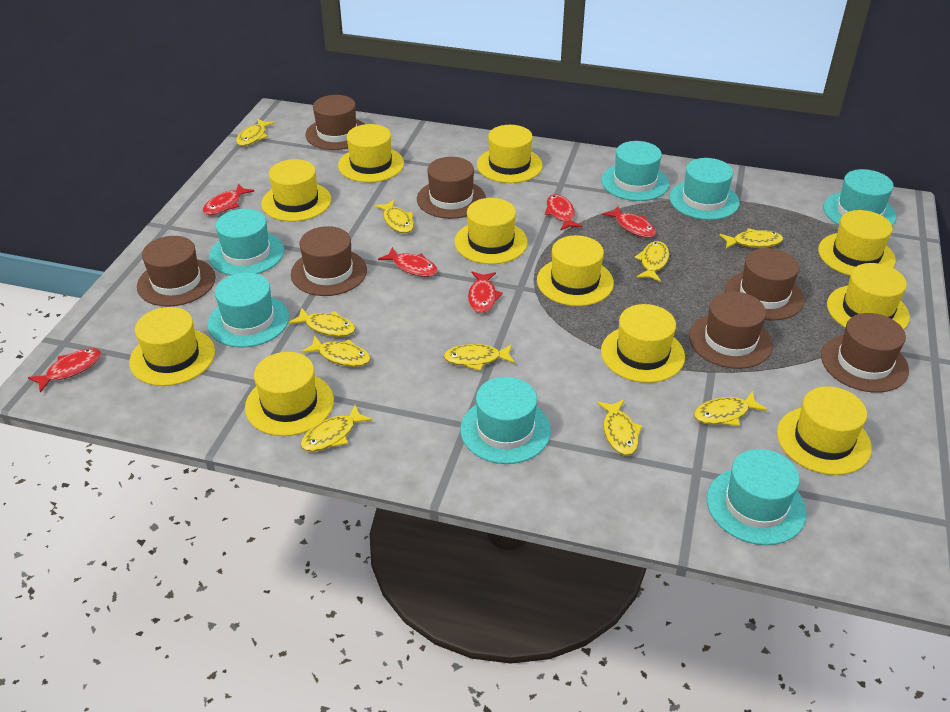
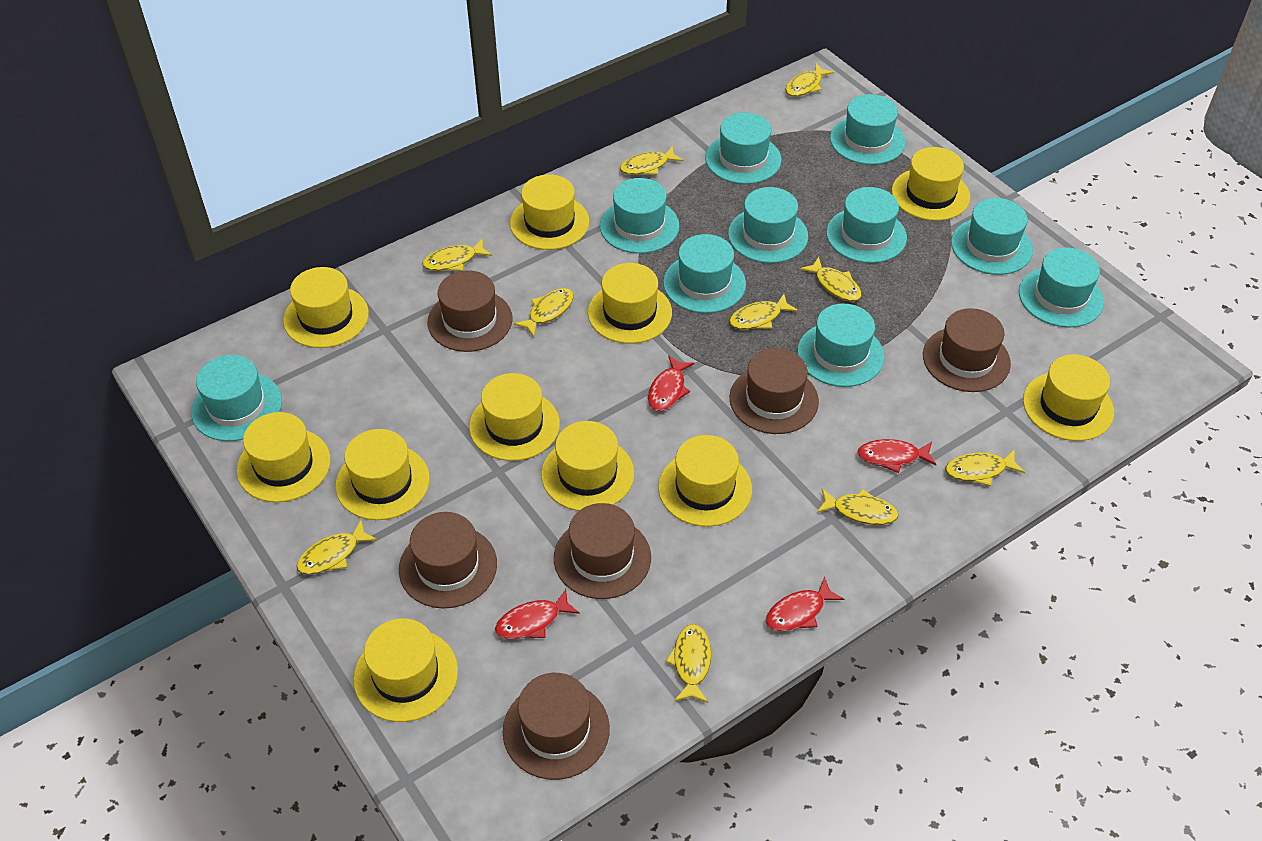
brown hat: [137,236,216,307] [291,226,367,296] [305,95,364,150] [417,157,486,219] [689,291,773,369] [725,248,805,320] [821,313,909,393] = 7 -> [399,512,497,609] [428,270,512,352] [503,673,610,780] [554,503,651,599] [729,348,819,434] [923,308,1011,392] = 6
red fish: [28,348,101,393] [203,184,254,215] [378,247,438,277] [468,272,503,313] [545,194,582,231] [602,206,656,238] = 6 -> [495,589,580,639] [648,355,694,411] [766,577,844,632] [857,439,937,473] = 4
turquoise hat: [208,272,289,348] [209,209,284,275] [460,377,551,464] [601,141,669,201] [669,158,740,220] [707,449,807,545] [823,169,897,226] = 7 -> [191,355,282,441] [600,178,679,254] [663,234,746,313] [705,112,782,184] [728,187,808,263] [797,304,884,387] [826,187,907,263] [830,94,906,165] [951,198,1033,275] [1019,248,1104,328] = 10

